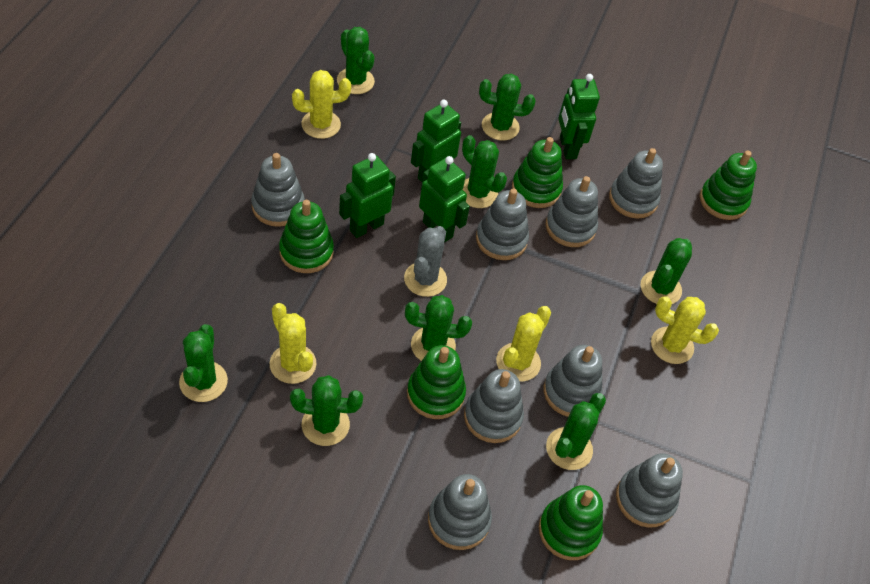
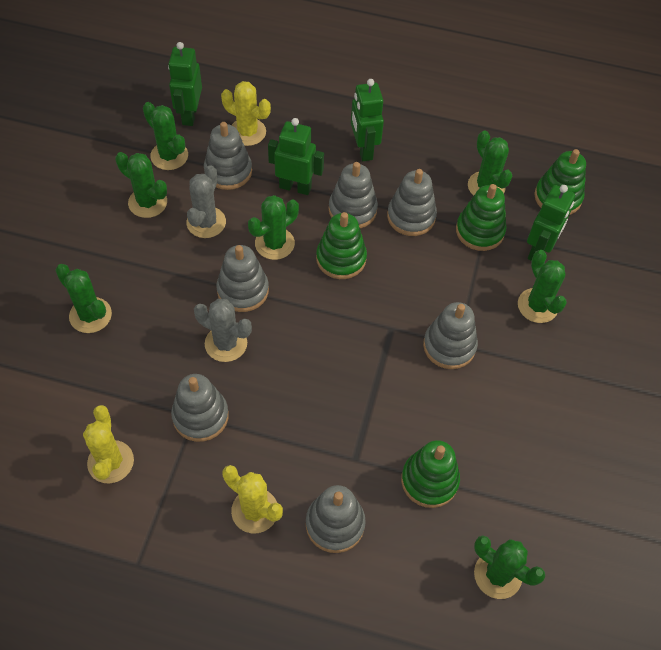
green cactus: [179,324,228,402] [290,375,363,446] [337,27,375,94] [405,295,472,361] [462,135,507,208] [479,73,536,141] [546,393,606,470] [641,238,692,304] = 8 -> [55,264,112,333] [115,152,167,218] [143,102,188,170] [248,195,299,260] [468,130,512,196] [474,535,545,599] [518,250,567,323] = 7
green stacking toy: [279,200,334,273] [407,345,466,419] [512,137,563,208] [539,485,603,560] [700,151,757,220] = 5 -> [316,212,367,279] [401,440,460,508] [456,184,507,251] [535,149,586,215] = 4
grey cactus: [404,226,447,297] = 1 -> [186,165,226,238] [194,299,252,362] = 2
grey stacking toy: [251,153,305,227] [428,474,492,550] [464,369,524,443] [476,188,529,260] [544,345,602,417] [545,176,598,247] [609,148,663,219] [616,453,683,528] = 8 -> [171,374,229,442] [204,122,252,190] [216,245,269,312] [306,485,366,553] [329,162,378,228] [387,169,437,236] [423,302,478,369] = 7
yellow cactus: [270,303,316,384] [292,70,351,139] [496,306,551,382] [651,296,719,364] = 4 -> [83,405,134,483] [221,81,271,146] [222,465,283,533] = 3

